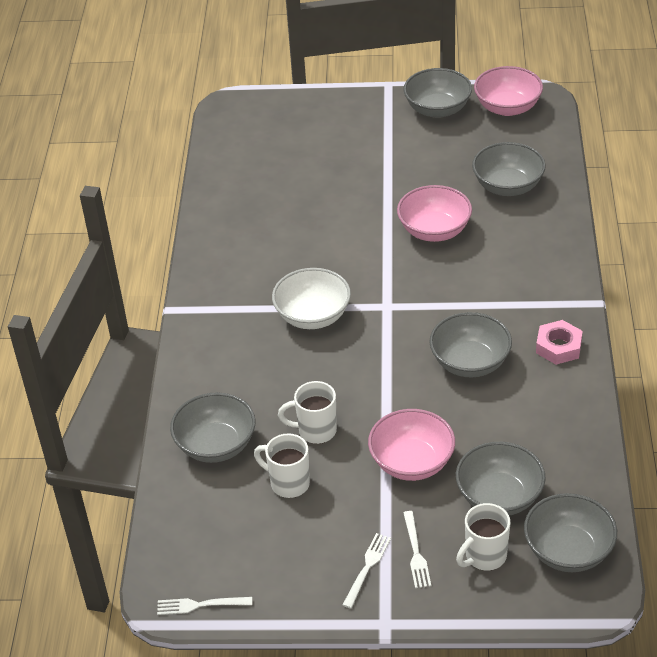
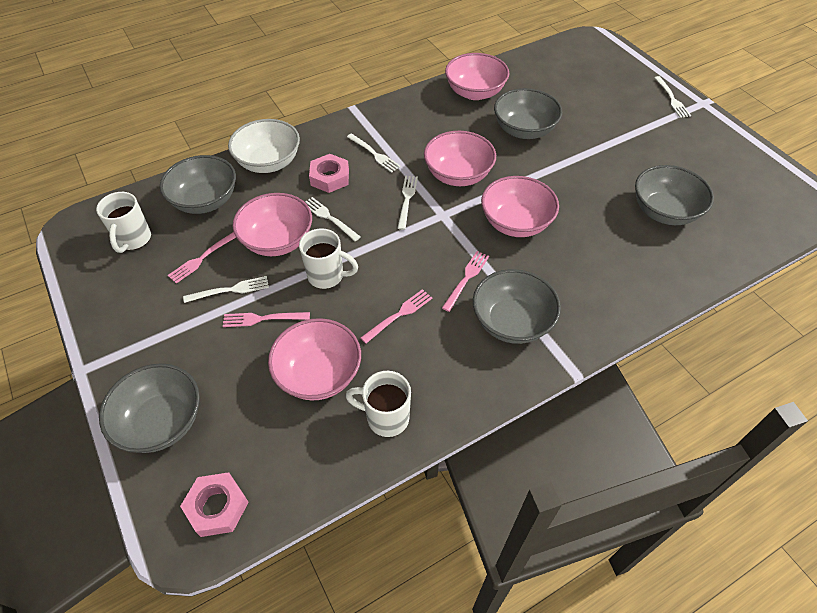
grey bowl: [170,392,255,463] [404,68,472,118] [429,312,512,378] [456,442,546,516] [472,142,546,196] [524,493,617,572] = 6 -> [99,363,200,453] [160,155,236,214] [473,269,561,344] [494,88,562,139] [635,165,714,225] = 5
pink bowl: [368,409,455,481] [397,185,472,242] [474,66,543,116] = 3 -> [233,193,312,256] [268,318,361,401] [424,131,496,186] [445,53,509,100] [481,176,559,237] = 5
pink fork: none = 0 -> [168,232,236,284] [223,312,310,327] [361,289,432,344] [442,251,489,312] = 4
pink nut: [536,320,583,365] = 1 -> [180,472,249,537] [309,154,349,193] = 2
white fork: [157,597,252,615] [343,533,391,608] [403,511,431,588] = 3 -> [183,276,269,303] [305,197,361,241] [347,133,401,173] [397,176,418,230] [654,76,691,118] = 5

